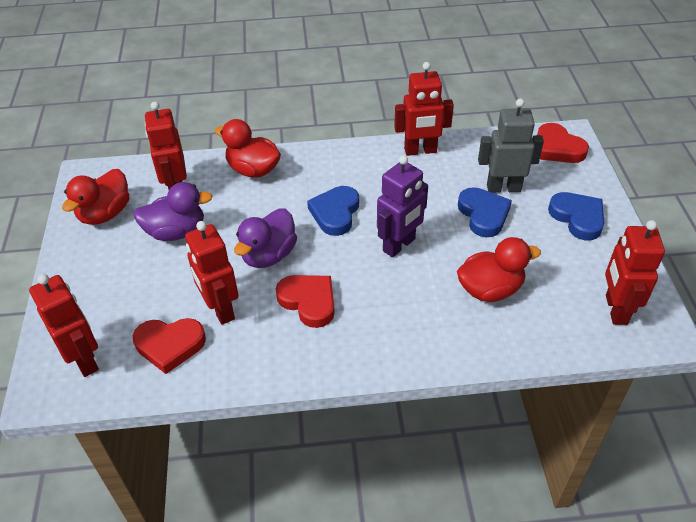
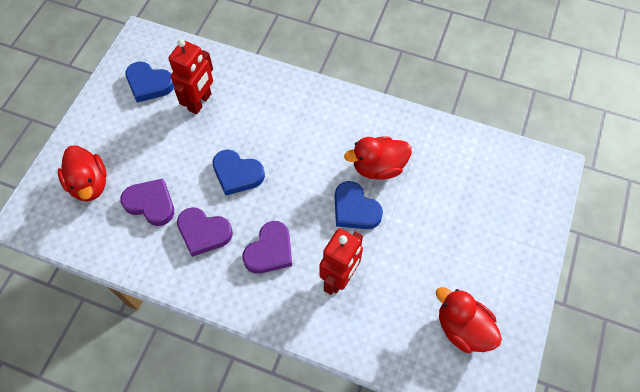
grey robot: [478,99,544,193] = 1 -> none = 0
purple duck: [133,182,213,241] [234,208,297,268] = 2 -> none = 0
purple heart: none = 0 -> [120,179,174,226] [177,207,233,257] [242,221,292,274] = 3
purple robot: [377,155,428,257] = 1 -> none = 0
red heart: [133,318,206,374] [276,275,335,328] [537,123,589,163] = 3 -> none = 0
red robot: [29,274,99,377] [145,101,187,190] [185,221,239,325] [394,62,454,156] [605,220,665,325] = 5 -> [168,39,213,114] [320,228,363,295] = 2

